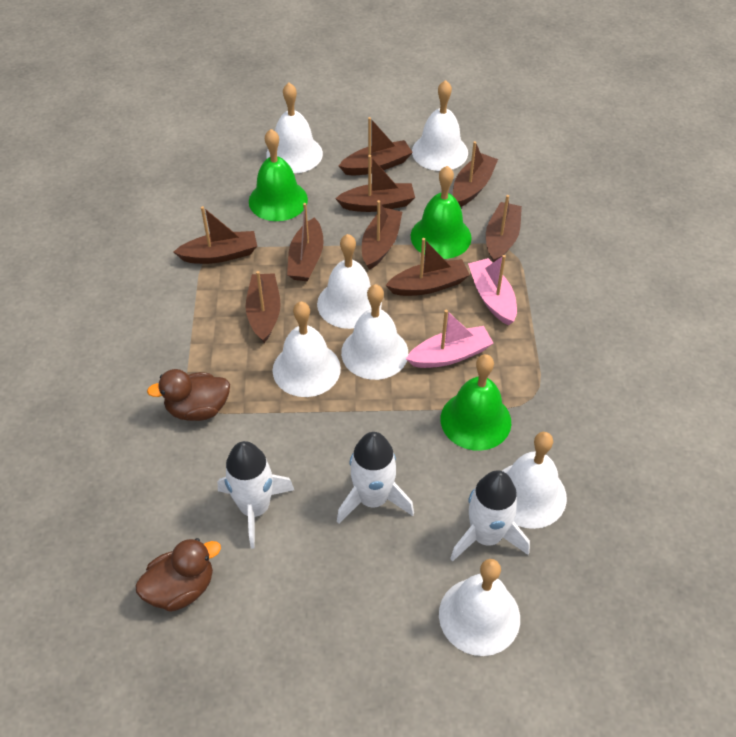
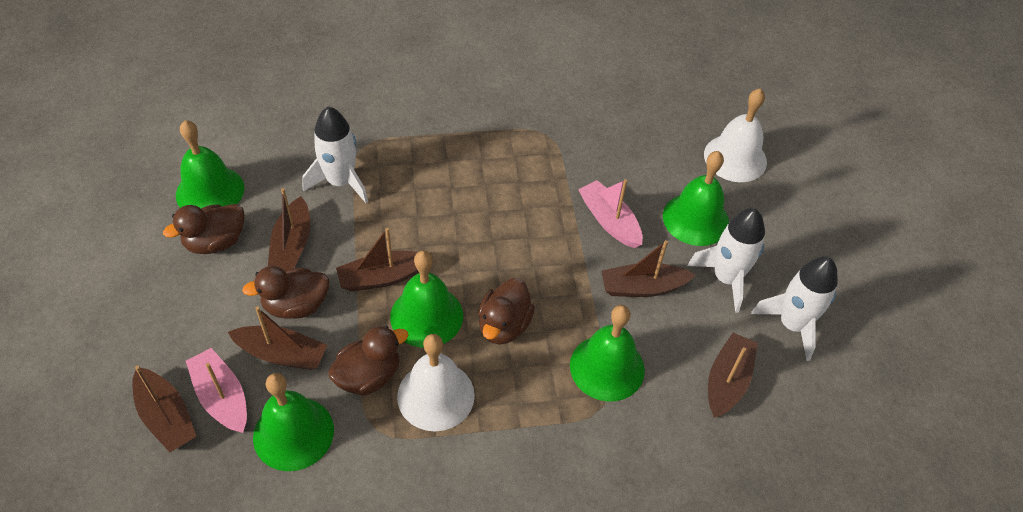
brown boat: [174,206,257,264] [246,271,281,343] [287,203,324,281] [335,155,415,212] [339,117,413,175] [362,200,402,270] [385,238,470,296] [453,141,498,207] [486,195,522,262] = 9 -> [132,366,197,452] [228,307,327,370] [268,188,310,271] [336,228,419,291] [601,240,695,297] [708,333,758,418] = 6
brown duck: [136,538,221,612] [147,369,230,421] = 2 -> [163,204,245,254] [242,266,330,319] [328,326,409,396] [478,278,535,345] = 4
green bell: [249,129,308,221] [411,166,472,259] [441,354,511,451] = 3 -> [176,120,244,208] [253,373,334,471] [390,251,463,348] [570,305,645,402] [663,151,729,246] = 5
white bell: [266,83,323,173] [273,302,341,397] [317,234,382,329] [341,284,408,380] [412,80,468,171] [439,559,520,656] [502,432,567,529] = 7 -> [397,334,475,431] [704,88,767,182] = 2

